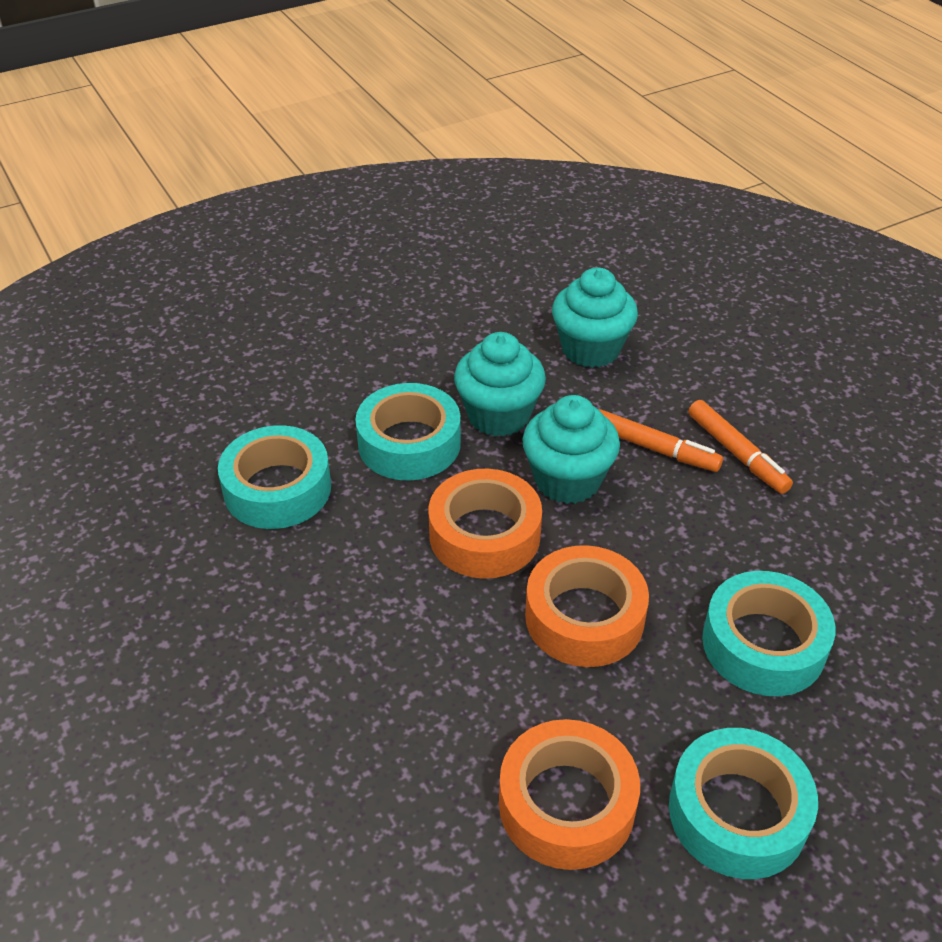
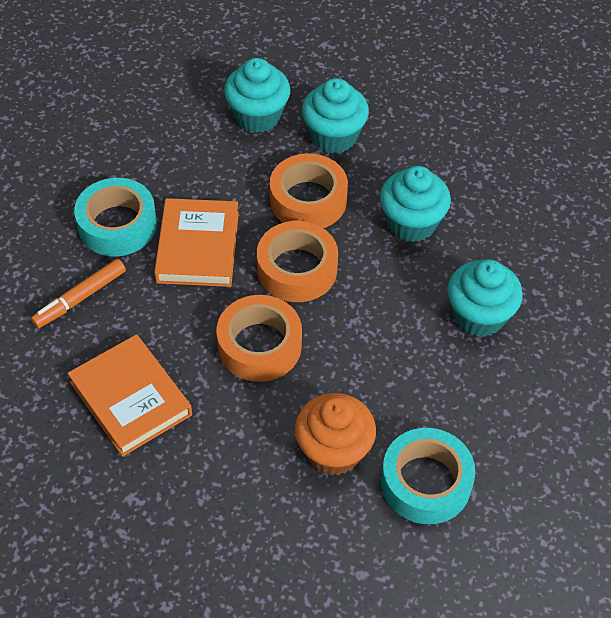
orange book: none = 0 -> [67,334,192,457] [154,198,239,287] = 2
orange cupcake: none = 0 -> [295,393,376,476] = 1
orange marker: [598,409,723,472] [688,400,793,494] = 2 -> [31,259,126,328] = 1
turquoise cupcake: [454,332,546,437] [522,395,620,504] [552,267,638,368] = 3 -> [224,58,291,133] [302,78,369,153] [380,166,451,242] [447,259,523,337] = 4
turquoise tape: [218,425,331,529] [355,383,461,480] [669,728,818,879] [702,571,835,696] = 4 -> [74,178,157,256] [381,428,475,524] = 2

